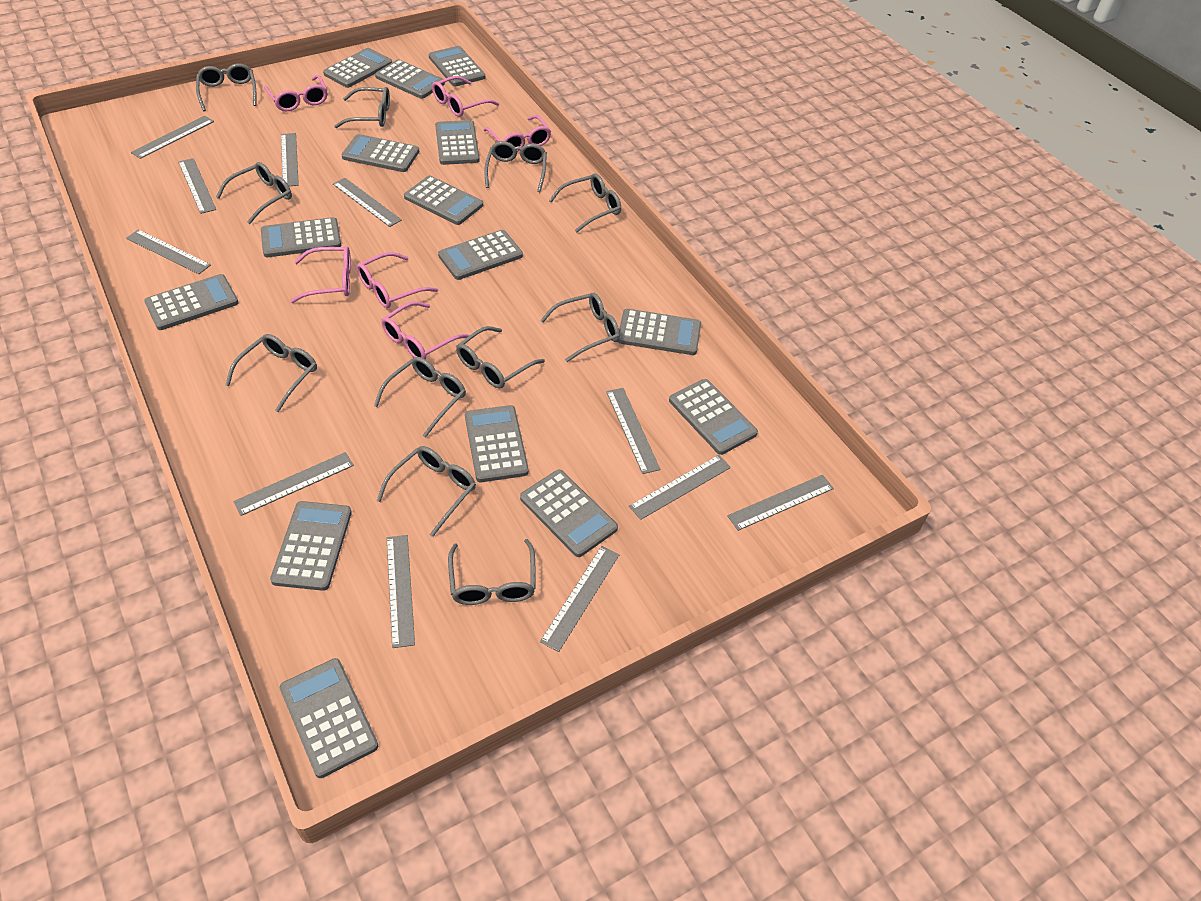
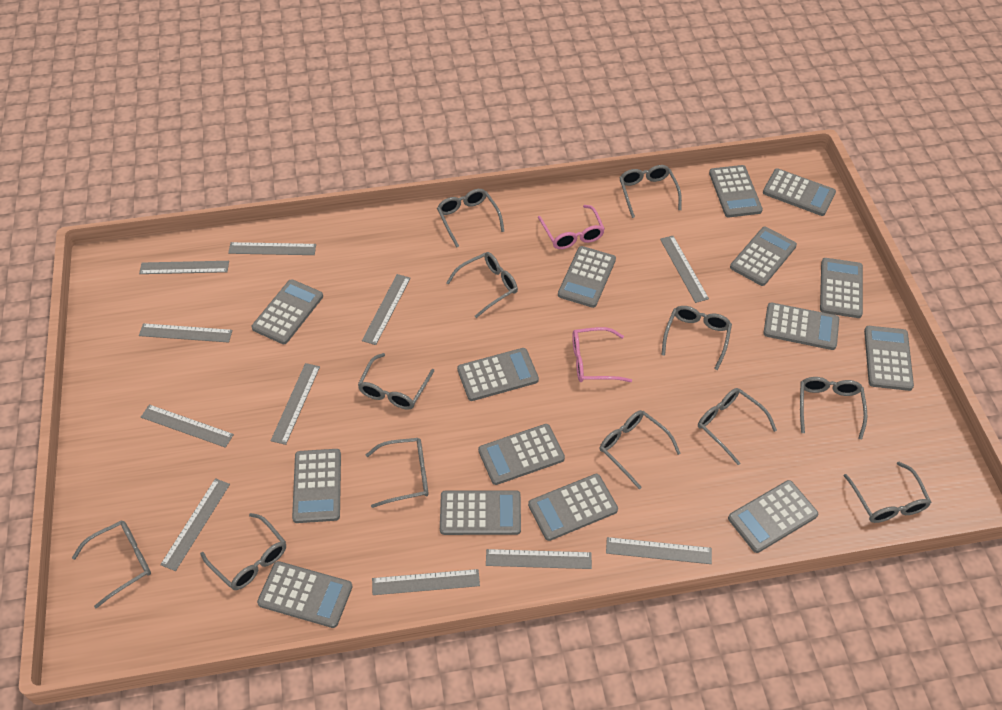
grey glasses: [196,63,256,111] [216,162,292,224] [225,334,317,412] [334,87,390,128] [374,357,466,438] [377,446,476,537] [448,539,536,605] [456,326,545,388] [484,141,547,192] [540,293,620,362] [549,173,621,233] = 11 -> [72,520,151,609] [200,513,286,590] [358,353,434,410] [365,438,429,508] [437,189,505,248] [446,252,518,318] [600,410,681,489] [619,165,682,218] [662,306,732,370] [698,388,777,465] [800,377,867,439] [844,462,931,523] = 12
pink glasses: [264,75,327,111] [290,246,351,303] [357,252,438,308] [381,301,469,360] [432,76,499,117] [484,115,551,152] = 6 -> [538,205,605,249] [572,327,632,382] = 2

